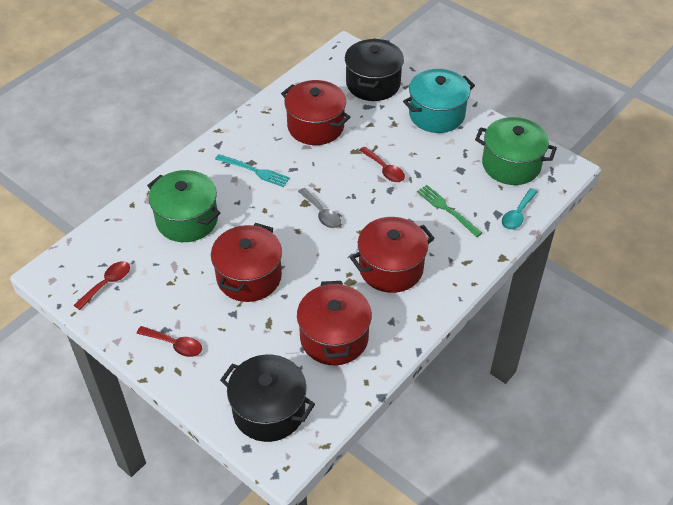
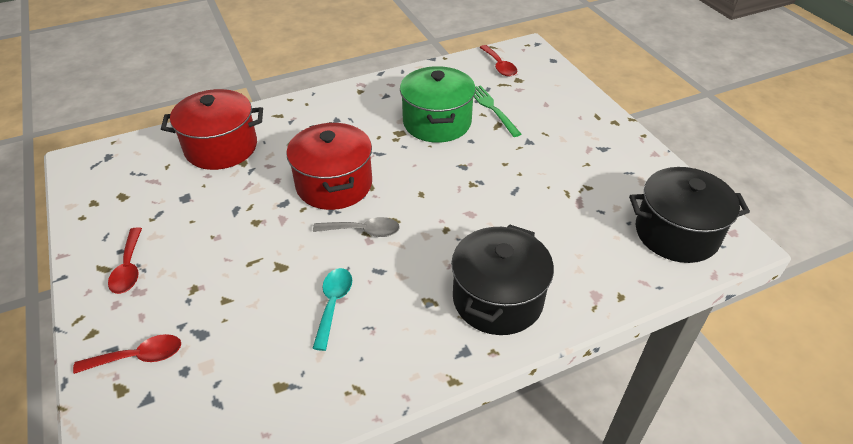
green pot: [147,170,220,242] [475,117,557,185] = 2 -> [400,66,476,143] = 1
red pot: [211,223,282,302] [281,80,351,145] [297,281,372,365] [350,217,434,293] = 4 -> [161,89,263,170] [286,122,372,210] = 2
turquoise fork: [215,154,290,187] = 1 -> none = 0
turquoise pot: [403,69,475,133] = 1 -> none = 0

